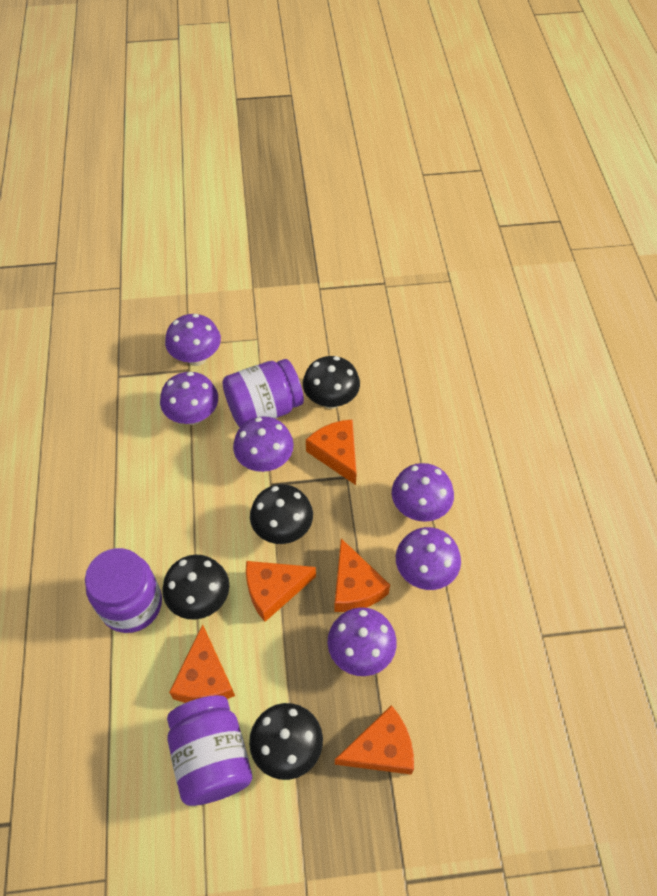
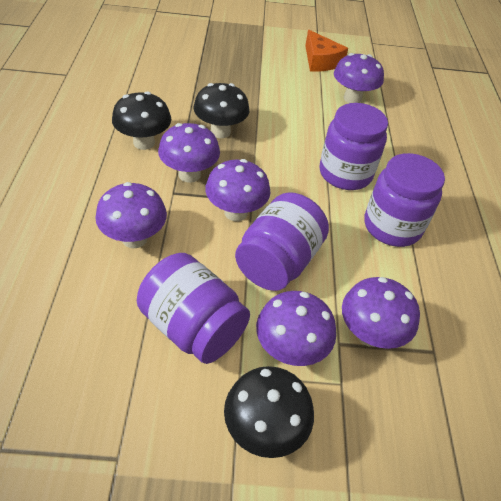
black mushroom: [162,555,229,620] [249,703,323,780] [250,484,313,544] [303,356,360,409] = 4 -> [112,92,171,150] [194,83,250,138] [224,366,314,458] = 3
orange cheese: [169,624,235,703] [246,561,316,622] [306,420,356,485] [334,538,390,612] [335,705,414,775] = 5 -> [305,30,348,72] = 1
purple jar: [85,548,162,633] [167,695,252,806] [222,359,304,427] = 3 -> [137,253,250,364] [235,192,329,291] [320,103,388,190] [364,153,445,247] = 4

